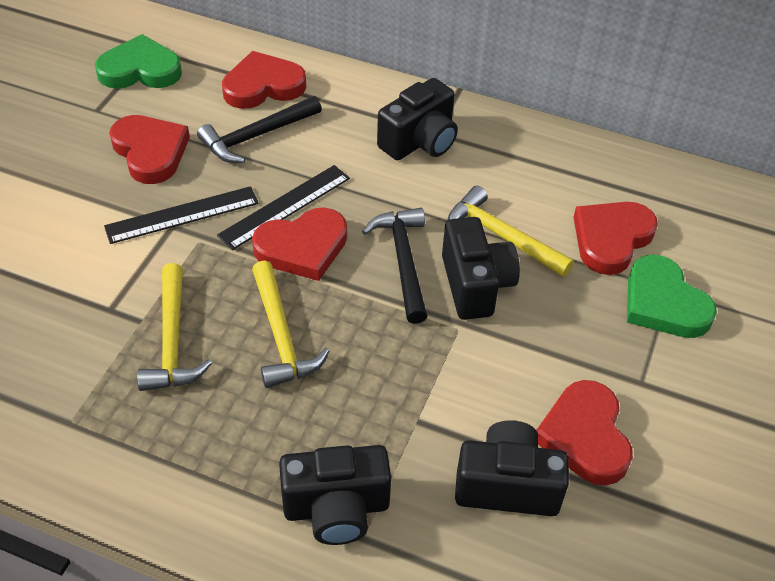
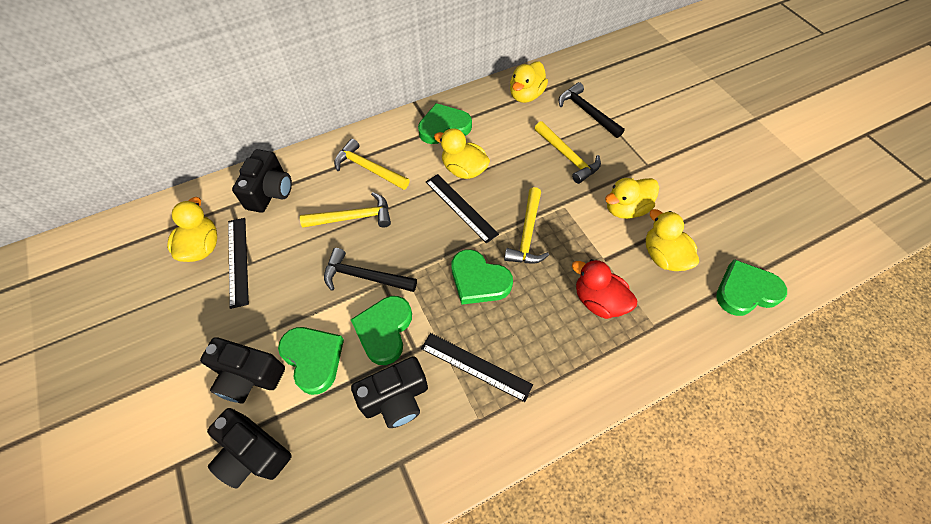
black ruler: [104,186,259,244] [217,165,350,250] = 2 -> [228,218,249,309] [421,333,533,402] [426,174,499,244] = 3
green heart: [95,34,182,89] [627,255,717,338] = 2 -> [278,327,344,395] [351,296,412,365] [418,103,472,144] [452,249,513,305] [716,259,787,316] = 5
red duck: none = 0 -> [572,259,637,319] = 1
red heart: [109,115,190,184] [222,51,306,109] [252,207,347,281] [536,380,633,485] [573,202,658,275] = 5 -> none = 0
yellow duck: none = 0 -> [167,197,217,262] [434,128,490,179] [510,61,548,103] [605,178,659,219] [646,209,699,271] = 5
yellow hammer: [137,263,212,391] [252,260,329,388] [448,186,574,277] = 3 -> [300,192,391,228] [334,139,410,190] [504,187,549,263] [534,121,601,184] = 4

